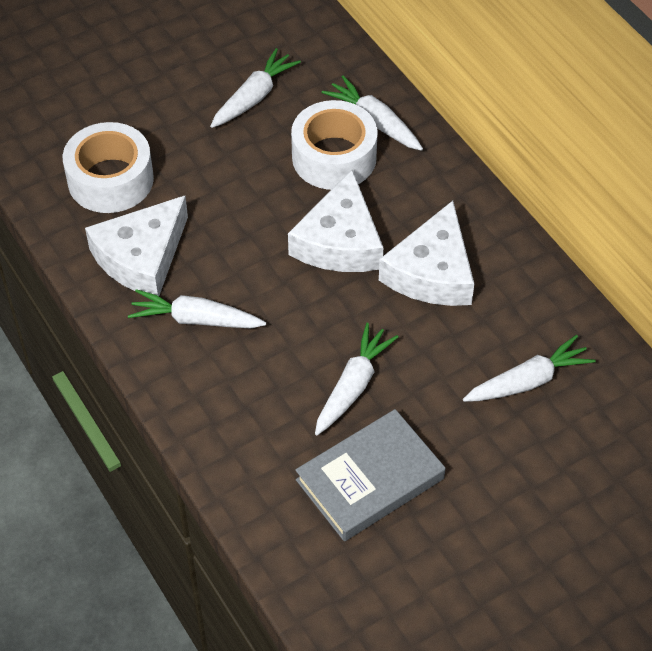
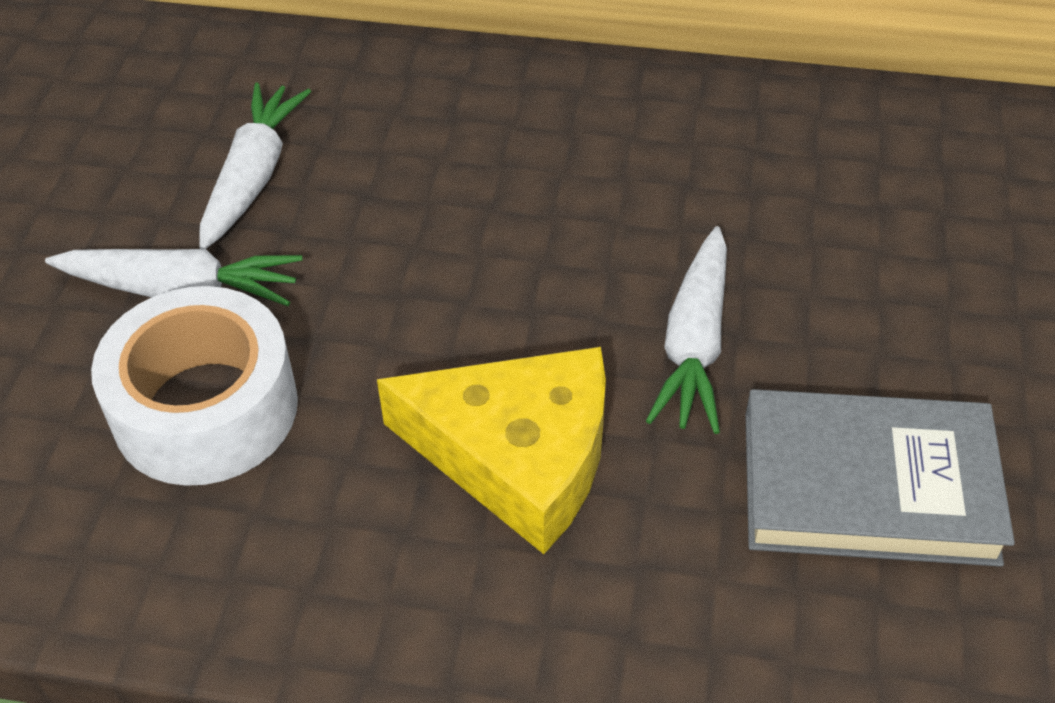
white carrot: [128,289,266,329] [210,48,301,128] [315,323,399,435] [322,76,423,151] [463,335,596,402] = 5 -> [45,249,302,306] [199,82,311,249] [646,226,727,434] = 3
white cheese: [85,196,188,296] [288,170,384,272] [379,201,474,306] = 3 -> none = 0
white tape: [63,122,154,213] [291,100,378,190] = 2 -> [91,286,298,486] = 1
yellow cheese: none = 0 -> [377,347,606,554] = 1

